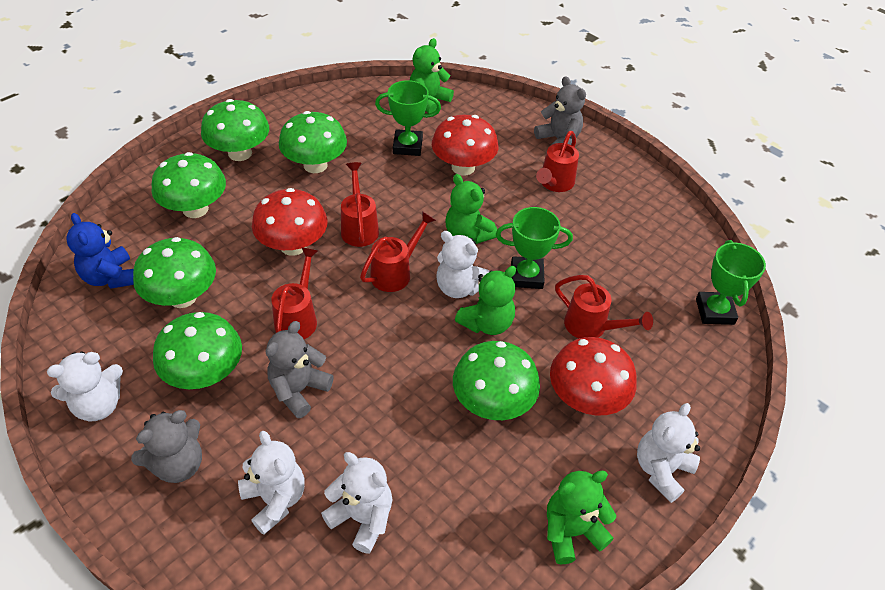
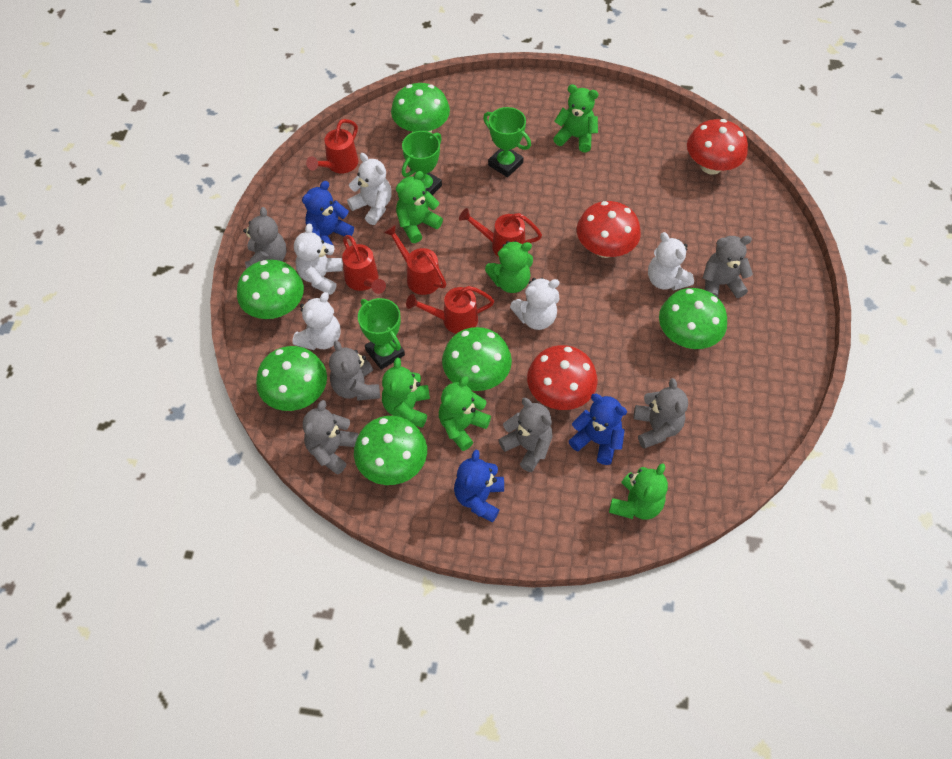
blue teddy bear: [66,213,134,289] = 1 -> [302,181,354,246] [454,450,504,523] [569,394,627,465] = 3
green teddy bear: [410,38,454,113] [445,174,497,244] [455,266,516,335] [547,470,616,564] = 4 -> [382,358,430,428] [396,171,443,243] [439,376,491,451] [485,241,533,293] [553,85,599,152] [609,463,668,520] = 6
grey teddy bear: [131,410,202,483] [266,321,334,418] [534,76,586,145] = 3 -> [243,207,287,269] [303,400,358,475] [329,341,380,401] [498,398,552,472] [633,378,688,449] [703,236,753,298] = 6

